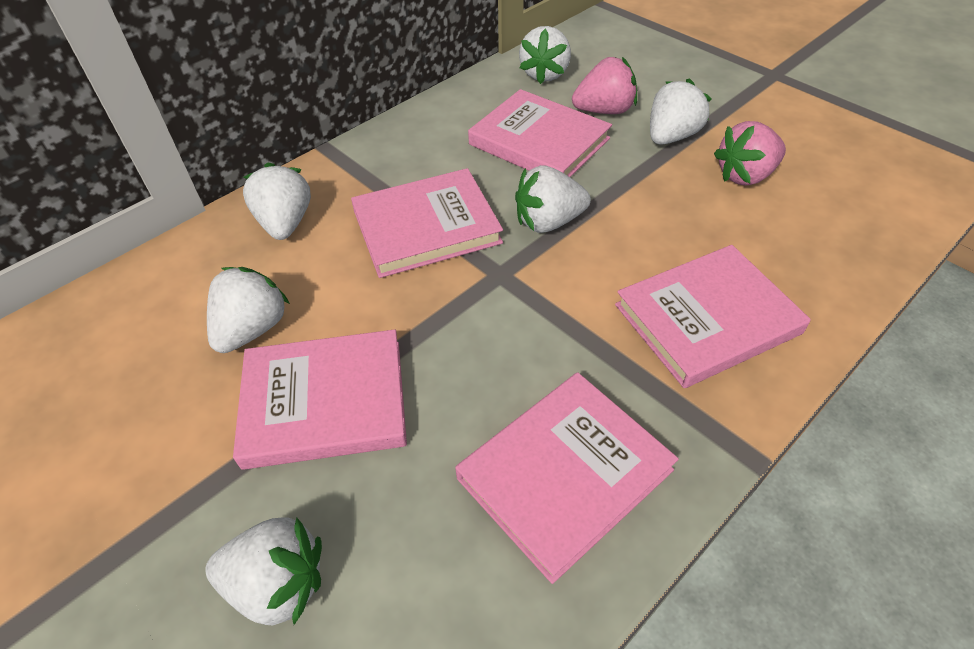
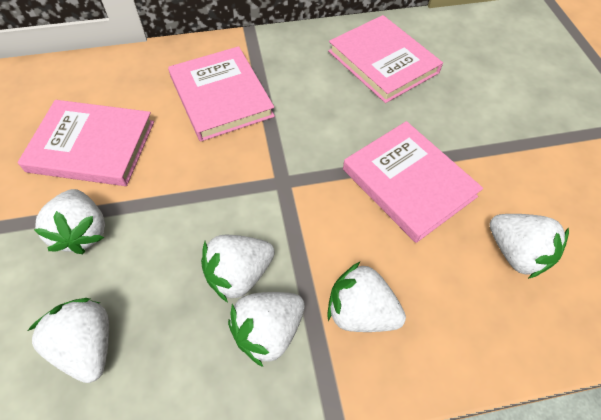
pink book: [233,329,407,470] [351,168,503,278] [455,372,679,584] [468,89,612,177] [615,245,811,388] = 5 -> [18,100,154,186] [168,46,275,142] [328,15,443,103] [343,121,483,243] = 4
pink strawberry: [572,57,637,114] [714,121,786,186] = 2 -> none = 0

